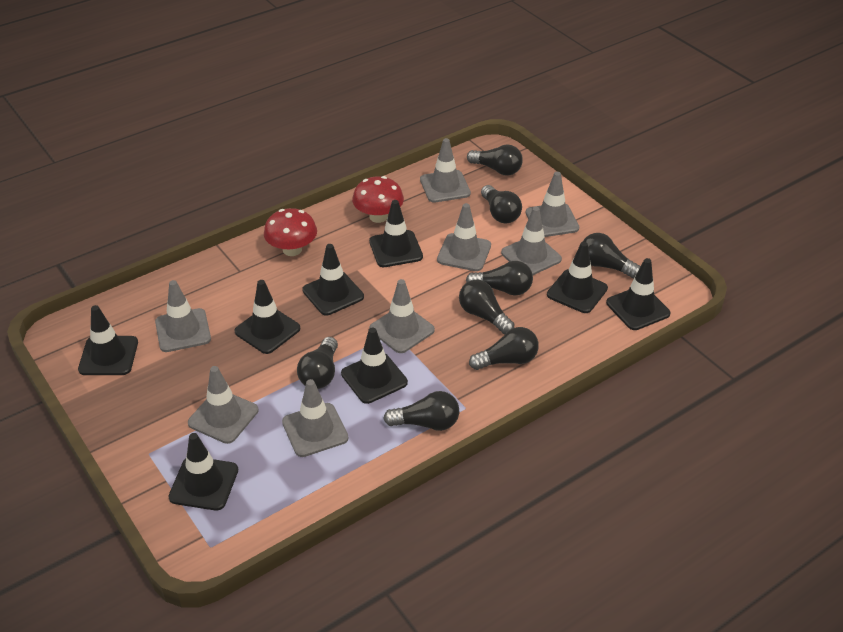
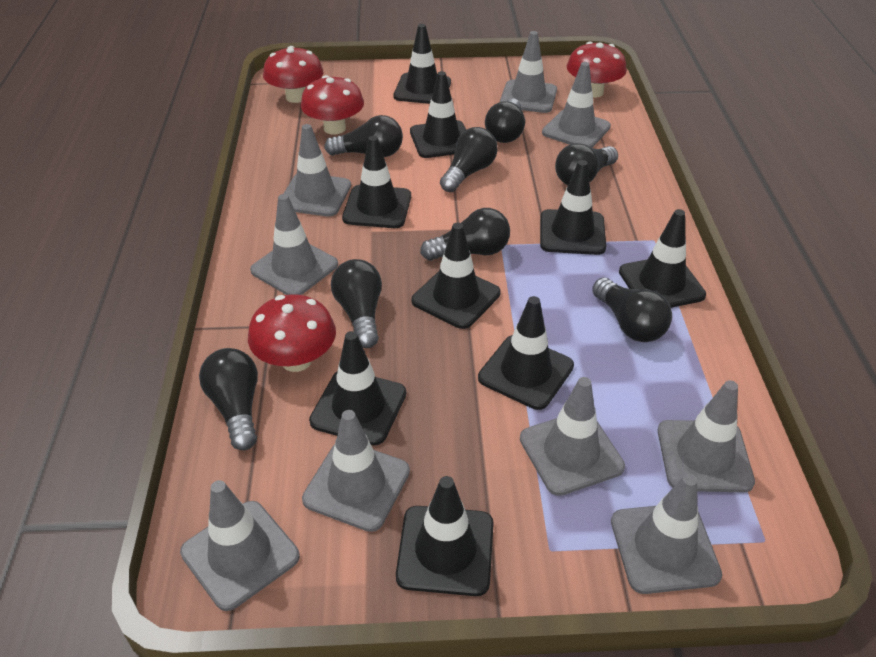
black traffic cone: [78,305,138,375] [168,433,238,510] [235,280,301,354] [302,244,364,316] [341,327,408,404] [369,200,423,267] [547,242,608,313] [606,258,670,330] = 8 -> [309,331,406,445] [342,136,411,228] [394,24,451,104] [396,476,494,596] [410,71,466,158] [412,223,501,329] [478,296,574,410] [540,160,606,255] [619,209,706,308] = 9
grey traffic cone: [155,280,211,352] [188,366,258,444] [282,379,349,457] [369,279,435,353] [420,138,471,203] [437,203,491,271] [501,207,562,275] [526,172,579,237] = 8 -> [180,480,300,611] [250,194,338,295] [283,124,351,217] [302,410,410,532] [500,31,557,113] [520,377,625,496] [542,62,611,148] [611,474,722,594] [658,380,755,493] = 9
red mushroom: [264,208,317,256] [352,176,404,223] = 2 -> [248,294,336,372] [263,46,324,103] [301,75,364,135] [567,42,627,98] = 4

